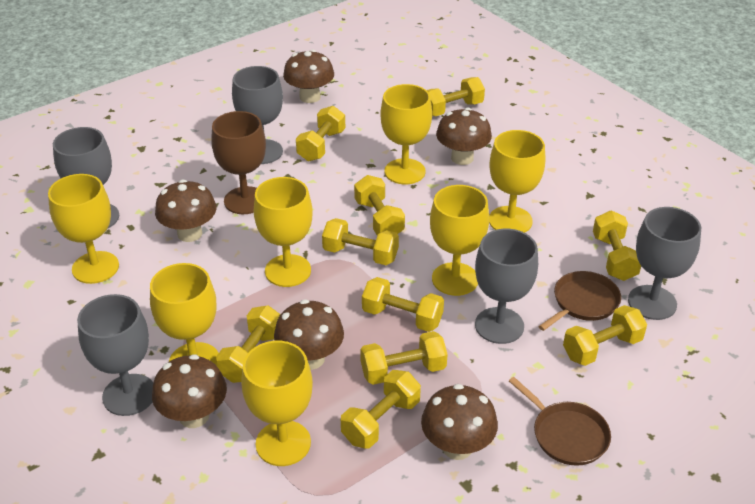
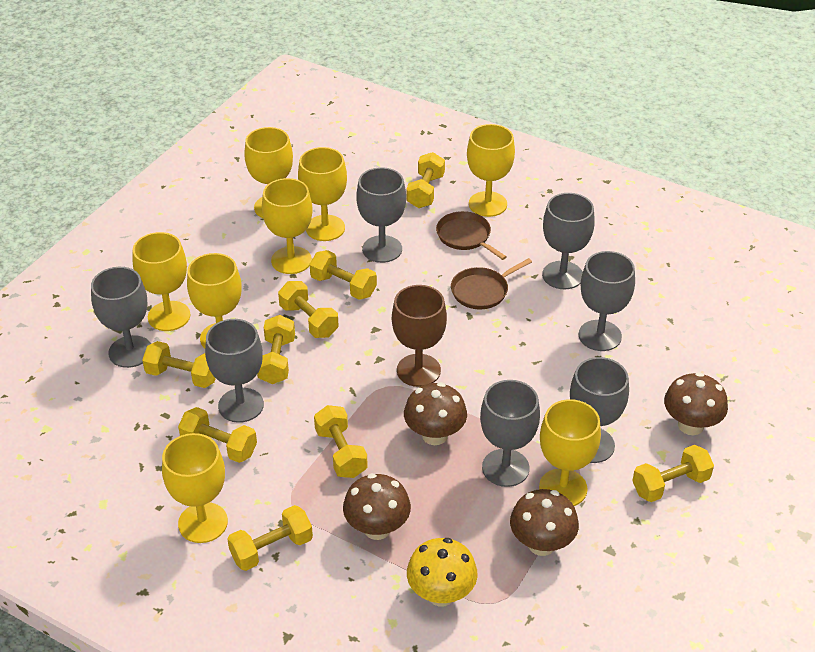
brown mushroom: [152,354,227,428] [155,179,217,242] [274,299,344,370] [283,50,334,103] [421,384,498,460] [436,107,492,165] = 6 -> [343,473,411,540] [404,382,467,445] [510,489,579,556] [664,372,728,435] = 4
grey goblet: [53,127,119,229] [77,294,153,416] [232,66,283,164] [475,229,538,344] [628,207,701,320] = 5 -> [91,267,151,368] [205,319,264,423] [357,167,406,263] [480,380,540,487] [542,193,595,289] [570,357,629,463] [579,251,635,351] = 7
yellow dumbbell: [216,305,281,383] [296,106,345,161] [322,218,399,265] [341,370,421,449] [354,175,405,235] [360,331,448,385] [362,277,444,332] [427,77,485,116] [563,305,647,366] [593,210,641,281] = 10 -> [142,341,216,388] [178,407,257,463] [227,505,313,571] [257,315,295,384] [278,281,339,338] [310,250,377,300] [314,405,368,478] [406,152,445,208] [632,445,714,502] = 9
yellow goblet: [48,174,119,284] [150,263,219,367] [241,341,313,466] [254,177,313,287] [380,84,432,185] [430,185,489,296] [489,130,545,233] = 7 -> [133,232,191,331] [162,433,228,543] [187,253,241,348] [244,127,293,218] [262,178,313,274] [298,147,347,241] [467,124,515,217] [539,399,601,506] = 8
yellow mushroom: none = 0 -> [407,538,477,606] = 1

